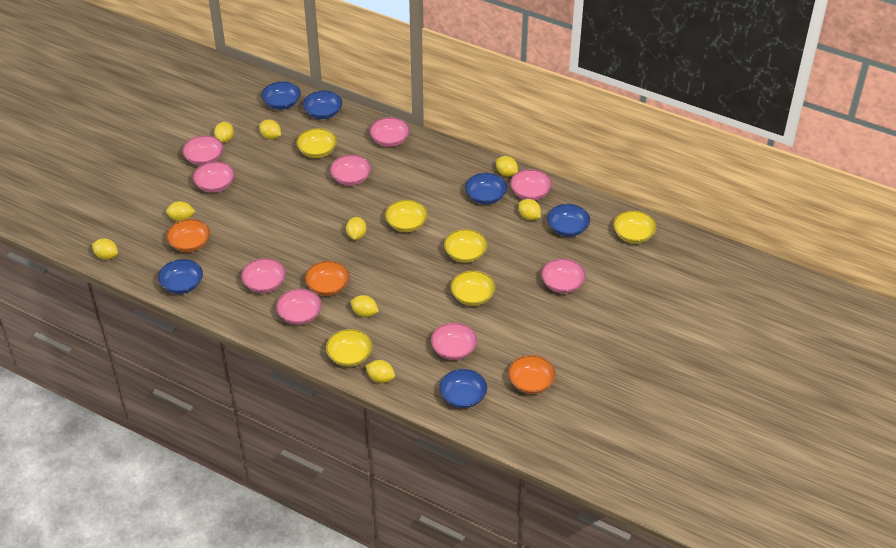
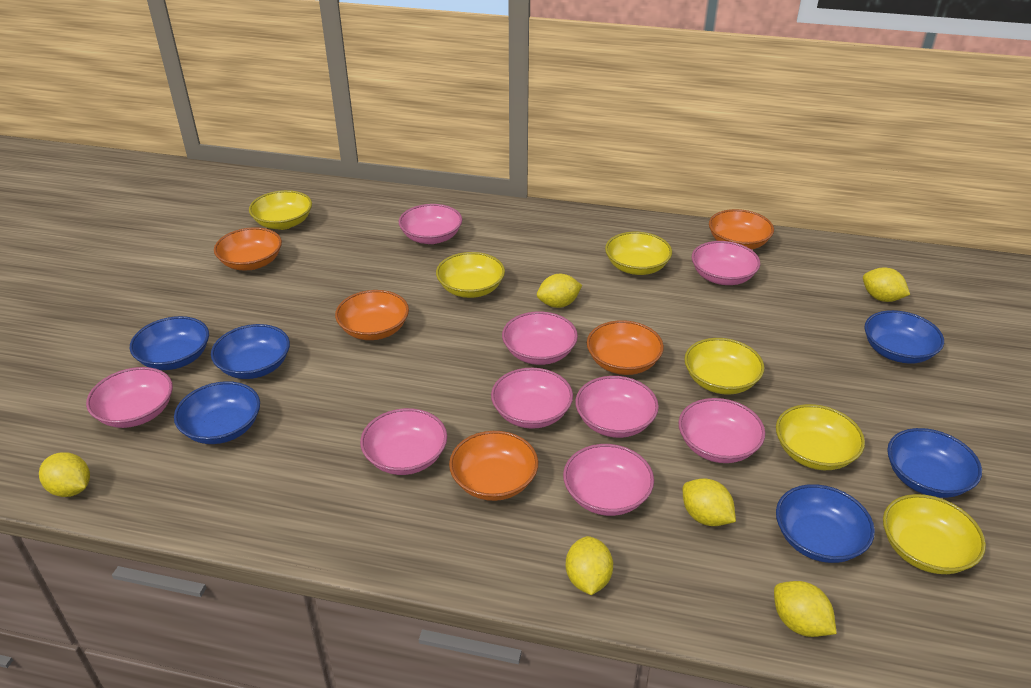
orange bowl: [166,219,210,252] [305,261,350,296] [508,355,556,394] = 3 -> [214,227,282,270] [335,290,409,340] [449,431,538,501] [587,320,664,375] [709,209,774,250] = 5
yellow lemon: [92,238,118,260] [166,201,196,221] [214,122,234,143] [259,119,281,139] [346,217,367,240] [351,295,379,317] [365,360,395,383] [496,156,518,177] [518,199,541,220] = 9 -> [39,452,90,497] [537,274,582,308] [565,536,613,595] [683,478,736,526] [774,581,837,637] [863,268,910,302] = 6

